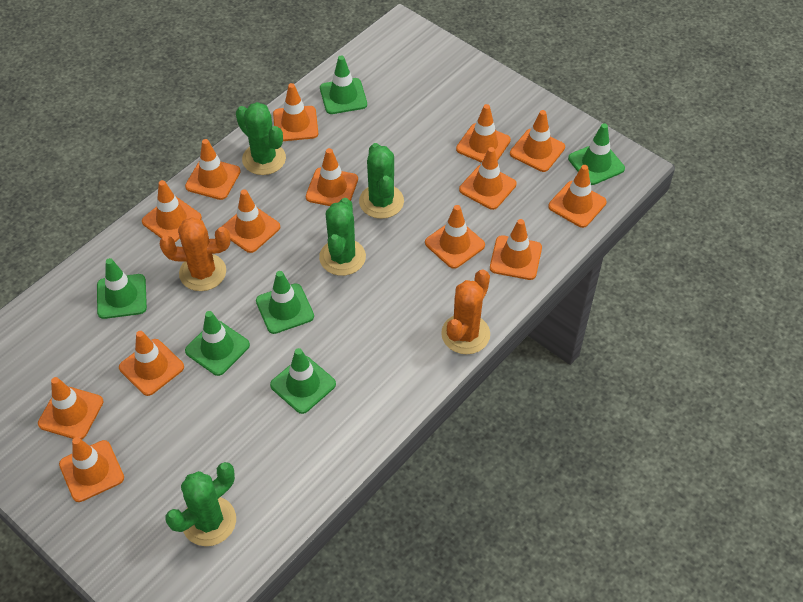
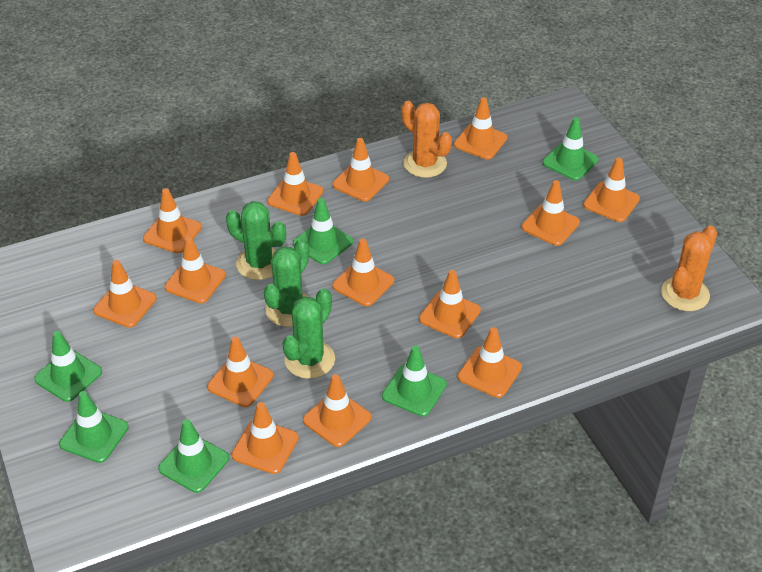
green cactus: [166,462,236,546] [236,102,286,175] [319,198,366,276] [359,143,404,219] = 4 -> [226,201,286,280] [264,239,309,327] [283,288,335,379] = 3

